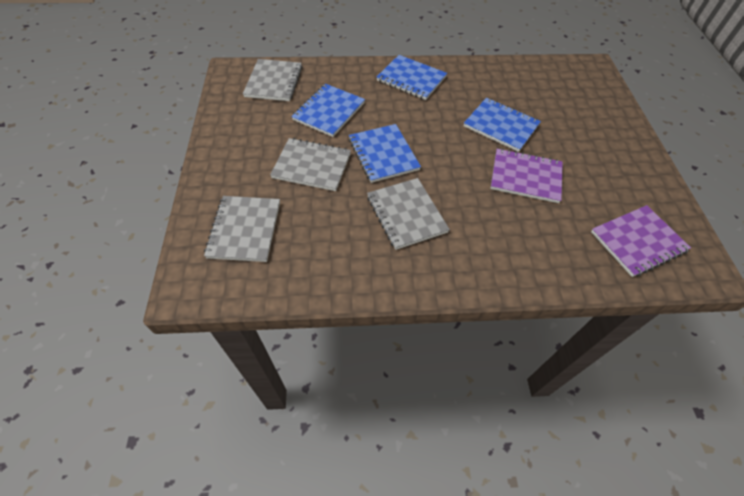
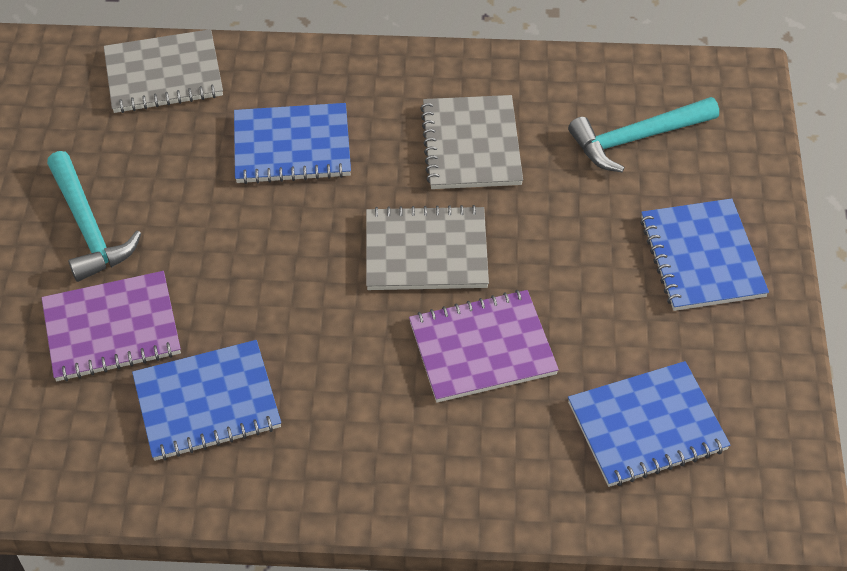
grey notebook: [204,196,280,262] [243,59,302,101] [270,138,351,191] [367,178,450,250] = 4 -> [104,29,223,113] [366,205,489,290] [420,95,523,189] = 3
turquoise hammer: none = 0 -> [47,151,141,282] [568,97,719,173] = 2

